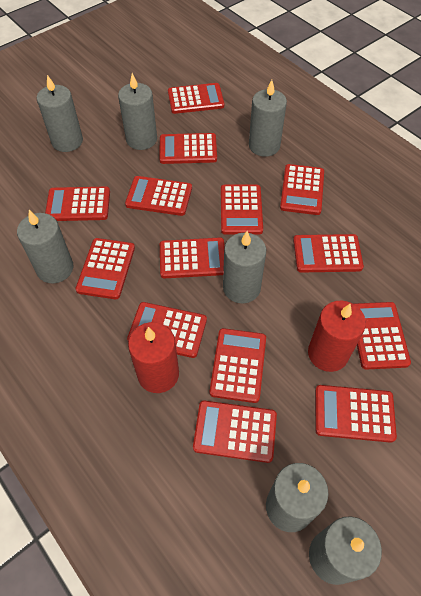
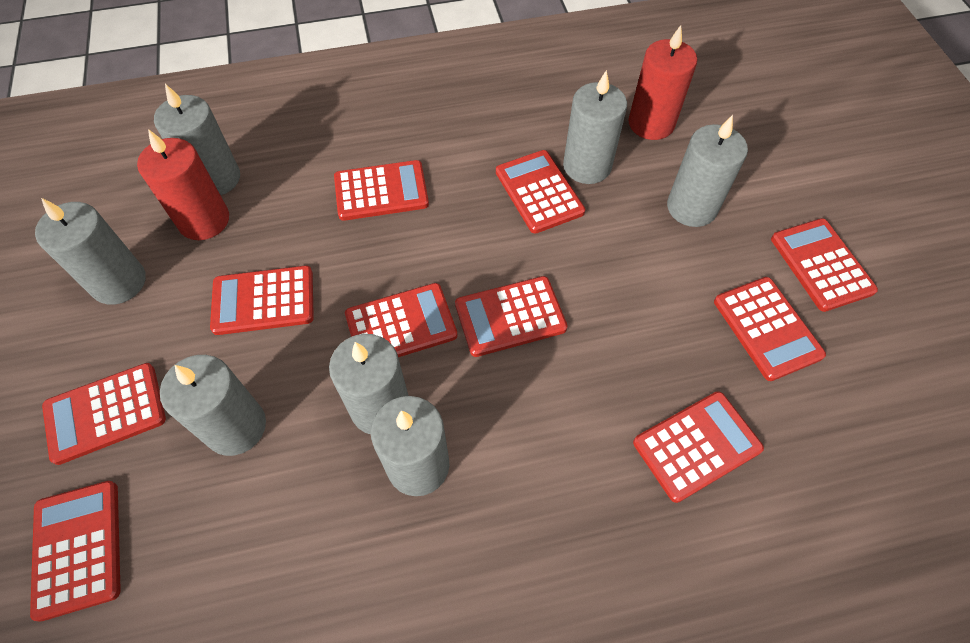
red calculator: [45,186,110,221] [75,238,135,299] [125,176,192,216] [127,302,207,358] [159,133,217,164] [160,237,225,278] [168,83,224,114] [193,401,277,463] [210,328,266,403] [221,185,263,235] [280,164,324,215] [293,234,364,272] [315,385,397,443] [354,302,411,370] = 14 -> [30,481,121,622] [42,363,166,465] [210,265,314,335] [334,160,429,221] [345,283,458,357] [455,276,567,357] [496,150,585,234] [633,391,764,503] [714,277,826,381] [771,218,878,312] = 10

